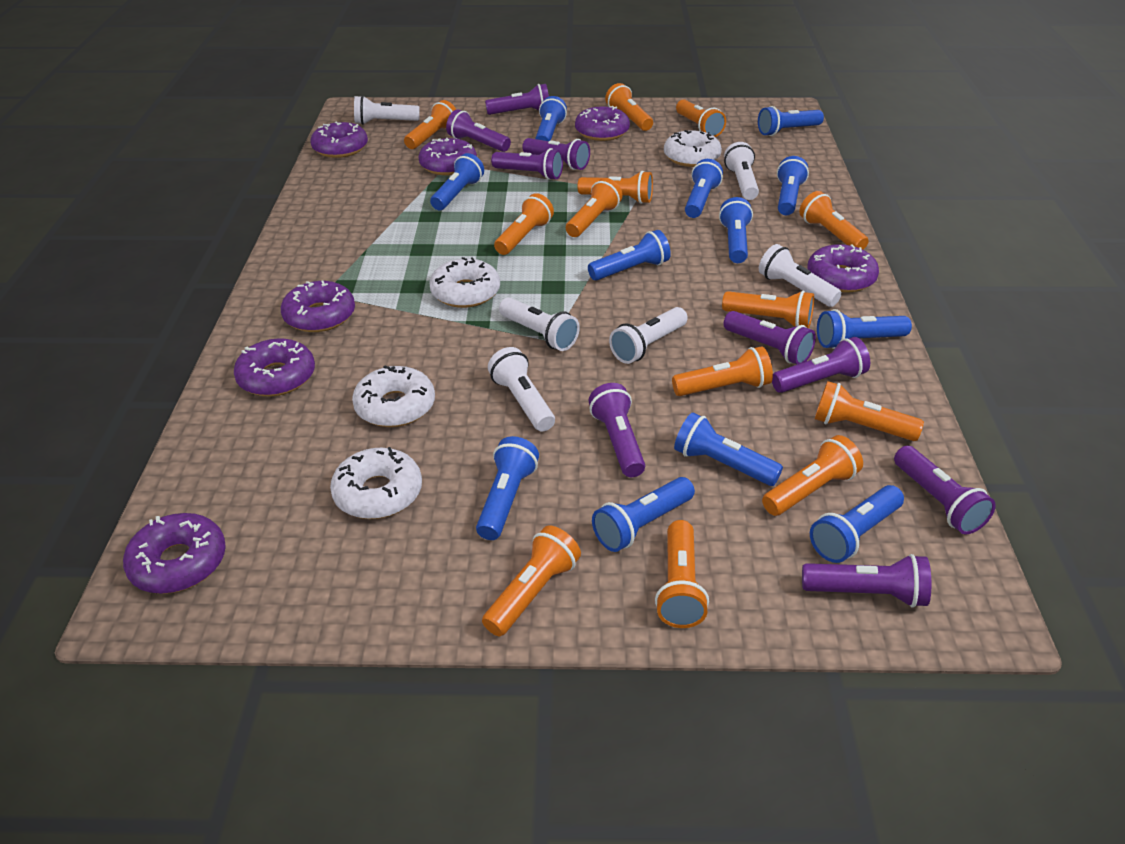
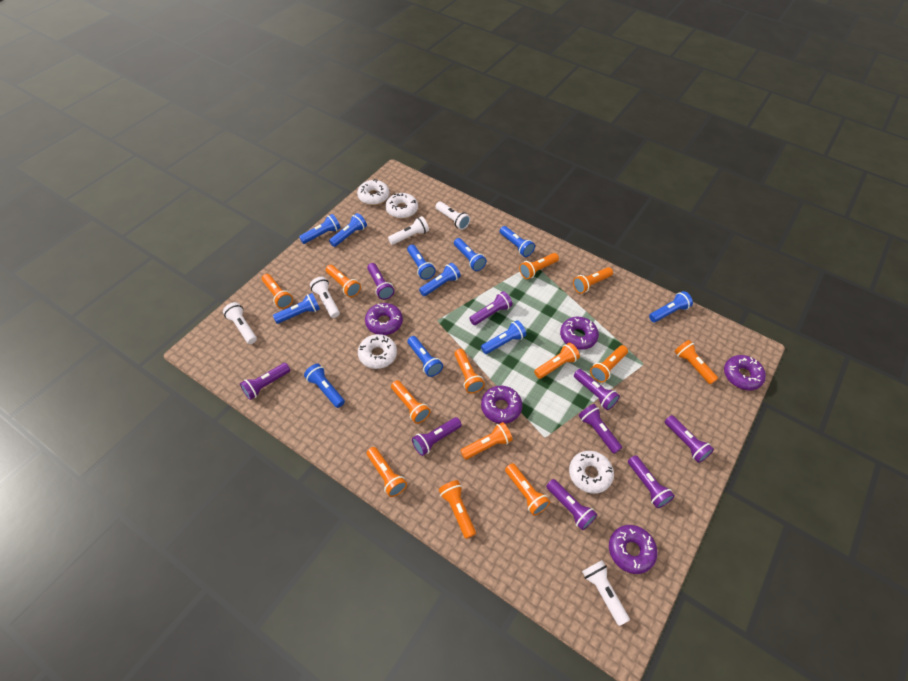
blue flashlight: [430,153,484,210] [476,436,539,540] [535,96,567,141] [588,230,671,281] [592,477,695,552] [674,413,783,486] [685,159,723,218] [719,197,753,263] [758,106,824,136] [777,156,809,215] [810,485,904,563] [817,309,912,349] = 12 -> [273,293,320,324] [299,214,341,244] [304,364,345,408] [329,213,367,247] [407,245,436,280] [407,336,443,377] [419,263,461,296] [454,238,487,271] [481,320,526,354] [499,226,535,257] [649,291,693,322] = 11
purple donut: [123,513,226,594] [234,338,315,397] [281,281,355,332] [310,122,368,158] [418,138,477,175] [575,106,630,141] [807,244,879,293] = 7 -> [365,303,403,335] [481,386,523,424] [560,317,599,350] [609,525,658,574] [724,355,766,390] = 5
white flashlight: [354,95,420,125] [488,347,555,431] [499,297,580,351] [609,307,688,364] [724,142,759,200] [759,244,842,307] = 6 -> [223,302,257,344] [310,277,340,318] [388,216,429,245] [435,201,470,230] [582,560,630,626] = 5

